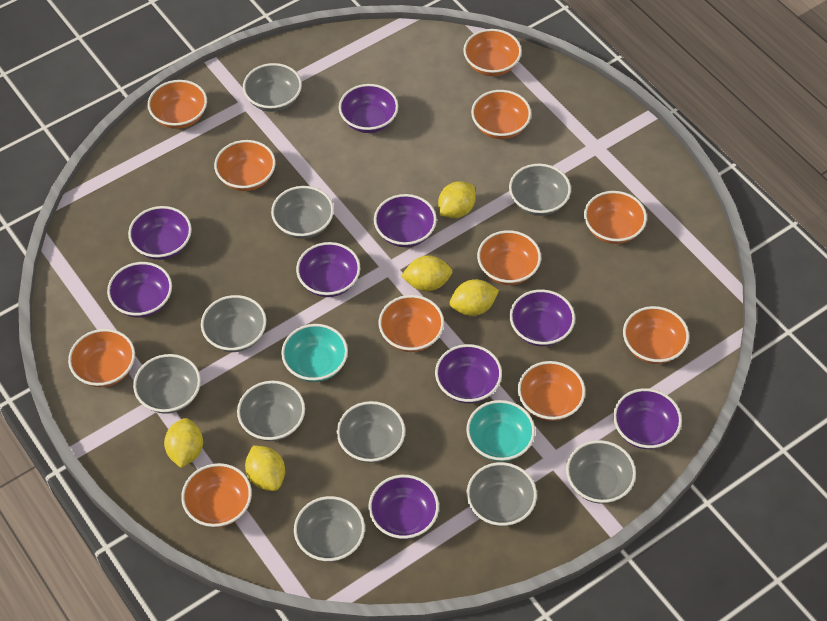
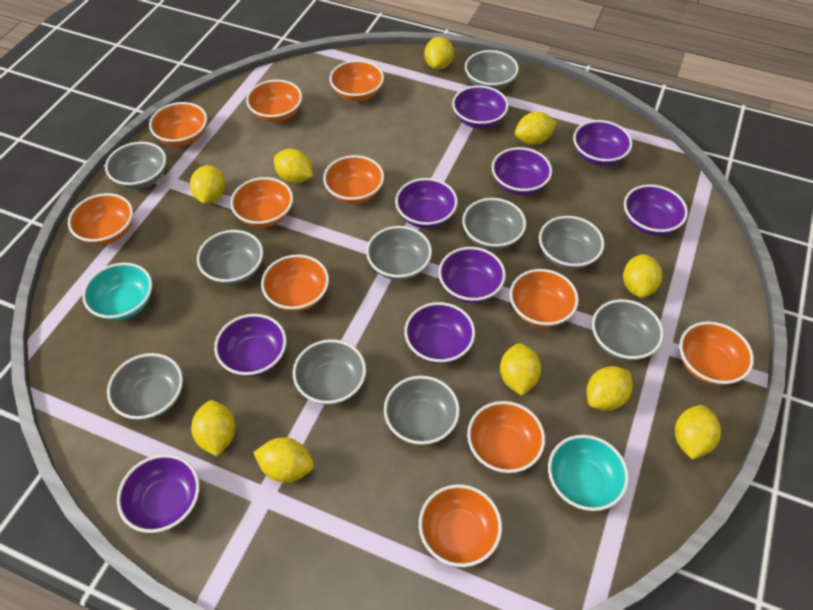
yellow lemon: [164,418,203,468] [245,445,285,491] [401,256,453,291] [438,181,476,218] [450,279,499,316] = 5 -> [190,165,225,204] [191,400,236,456] [253,437,314,483] [274,149,313,183] [424,37,454,70] [500,343,541,396] [515,112,557,145] [587,366,633,410] [623,254,662,298] [675,405,721,459] = 10

